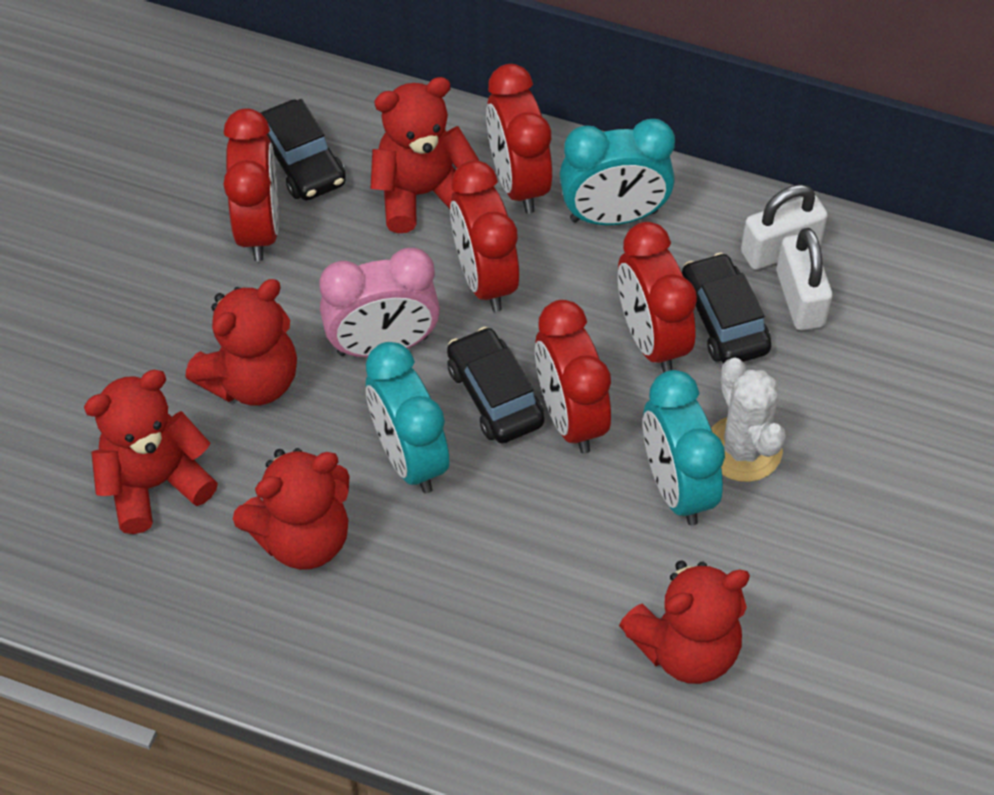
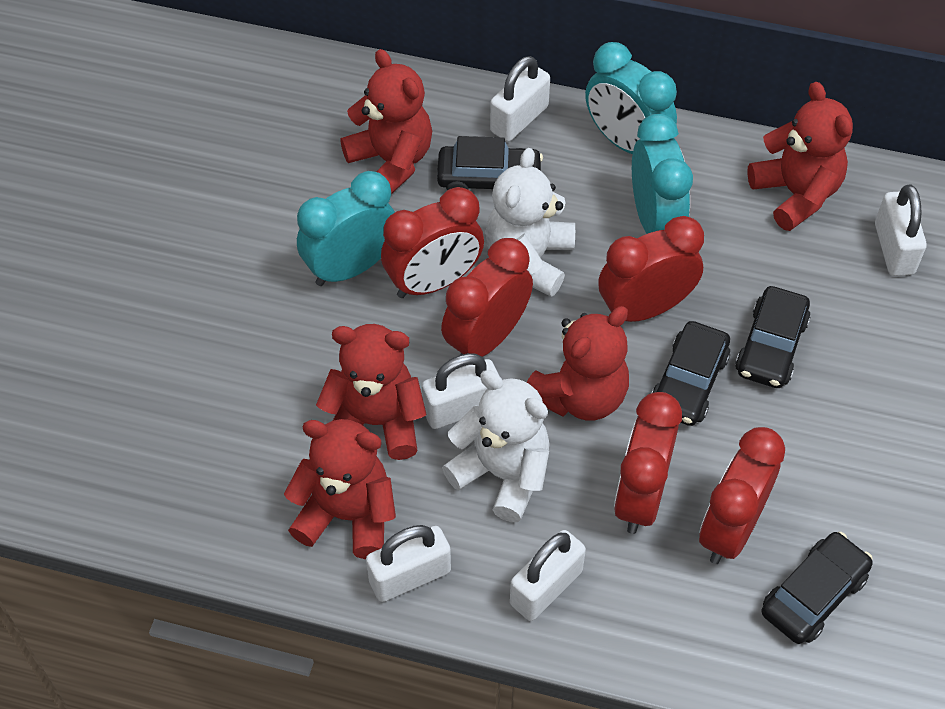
black car: [261,99,346,200] [447,327,544,443] [682,253,771,364] = 3 -> [437,136,543,190] [652,321,730,426] [735,286,811,388] [762,532,873,644] = 4
pink clock: [319,248,440,357] = 1 -> none = 0
white cactus: [711,358,786,482] = 1 -> none = 0
white padlock: [741,184,828,270] [776,228,832,331] = 2 -> [366,525,451,602] [421,353,499,429] [490,56,550,142] [510,530,586,621] [875,184,927,276] = 5
white teddy bear: none = 0 -> [442,370,549,522] [485,148,575,297] = 2

